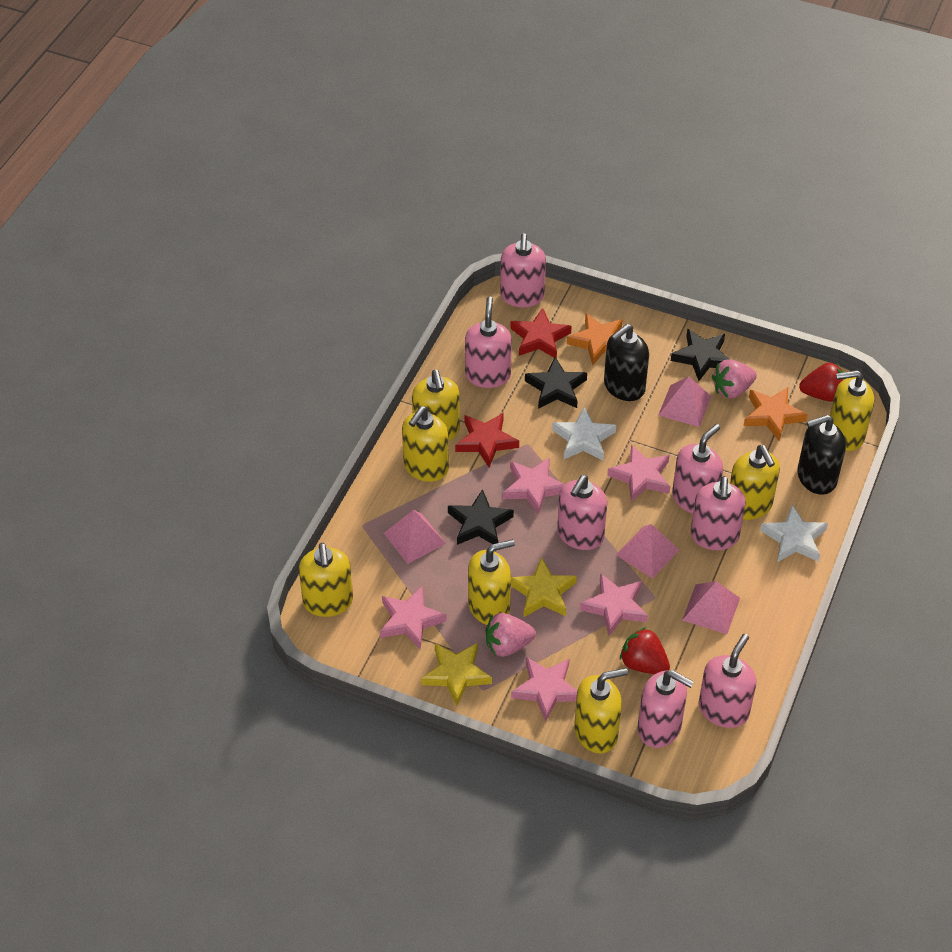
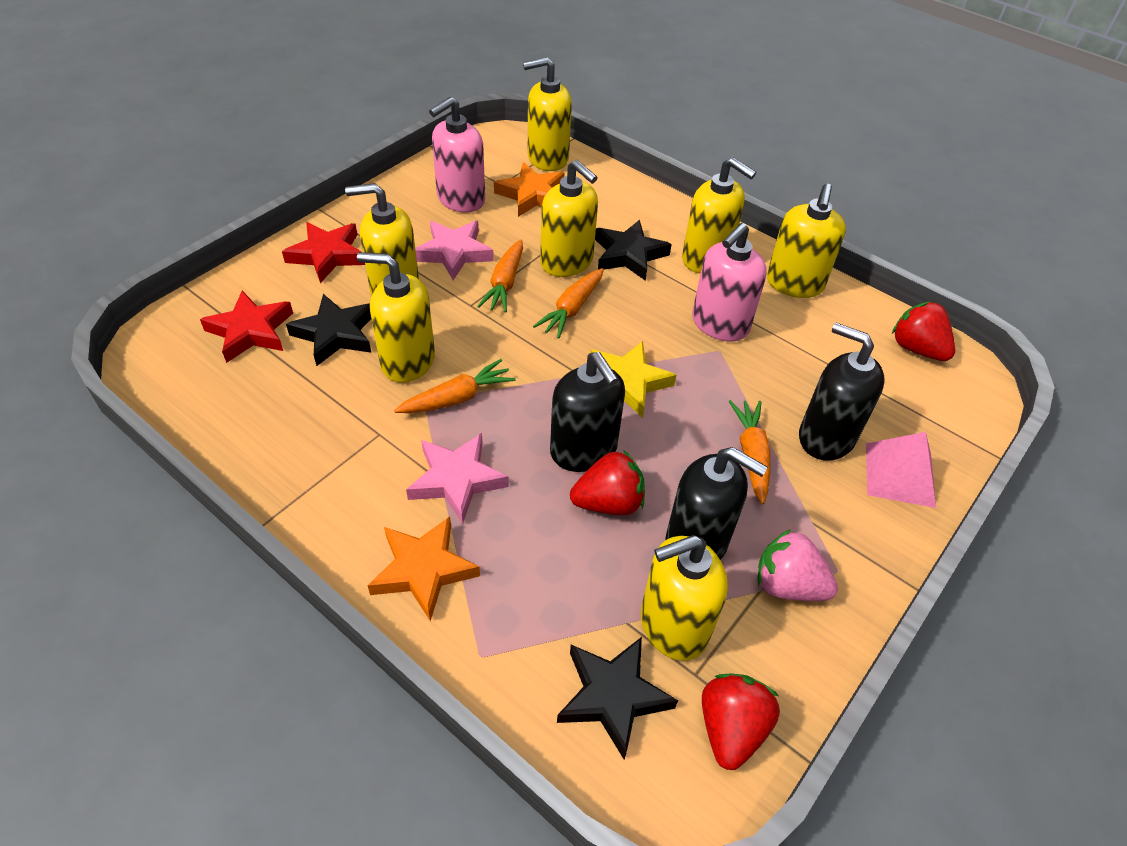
black soap dispenser: [604,324,649,401] [797,415,846,495] = 2 -> [550,352,625,472] [665,447,768,560] [799,323,885,461] = 3
orange carrot: none = 0 -> [394,359,515,413] [477,240,523,313] [533,268,604,338] [729,400,770,504] = 4
pink pyramid: [384,510,446,564] [616,524,679,579] [658,376,711,427] [682,581,740,634] = 4 -> [866,432,936,508] = 1
pink soap dispenser: [465,297,512,388] [500,233,546,307] [557,475,607,550] [638,670,694,748] [672,424,723,514] [690,476,746,550] [699,634,756,728] = 7 -> [429,97,485,213] [692,223,767,342] = 2
pink star: [380,586,447,649] [503,458,565,515] [511,657,577,721] [580,573,648,636] [607,444,670,502] = 5 -> [406,433,509,524] [415,221,494,280] = 2
pink strawberry: [486,613,536,657] [712,359,757,398] = 2 -> [758,529,838,601] = 1
red strawberry: [620,627,670,674] [799,362,844,402] = 2 -> [570,450,645,515] [702,673,780,770] [892,301,955,361] = 3
white star: [552,406,616,461] [760,505,828,562] = 2 -> none = 0
yellow star: [421,643,492,706] [511,557,577,617] = 2 -> [591,341,676,418] = 1

